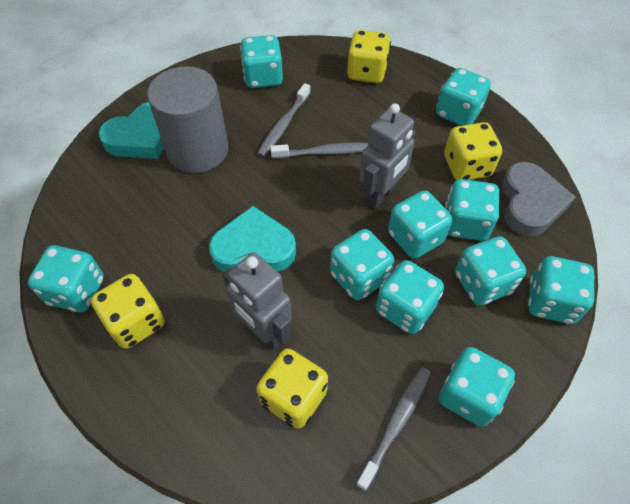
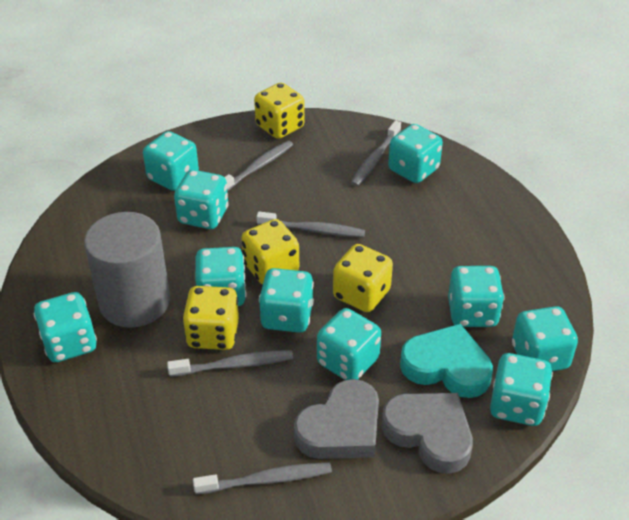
grey heart: [502,162,575,236] = 1 -> [294,379,379,459] [381,393,473,474] = 2
grey robot: [223,252,292,350] [359,103,416,209] = 2 -> none = 0
grey toothbrush: [257,83,311,157] [270,143,368,159] [356,367,431,491] = 3 -> [167,350,293,377] [193,463,332,494] [225,141,293,191] [256,212,365,237] [351,120,401,186] = 5
turquoise heart: [99,102,164,159] [209,206,296,272] = 2 -> [400,324,493,398] = 1

